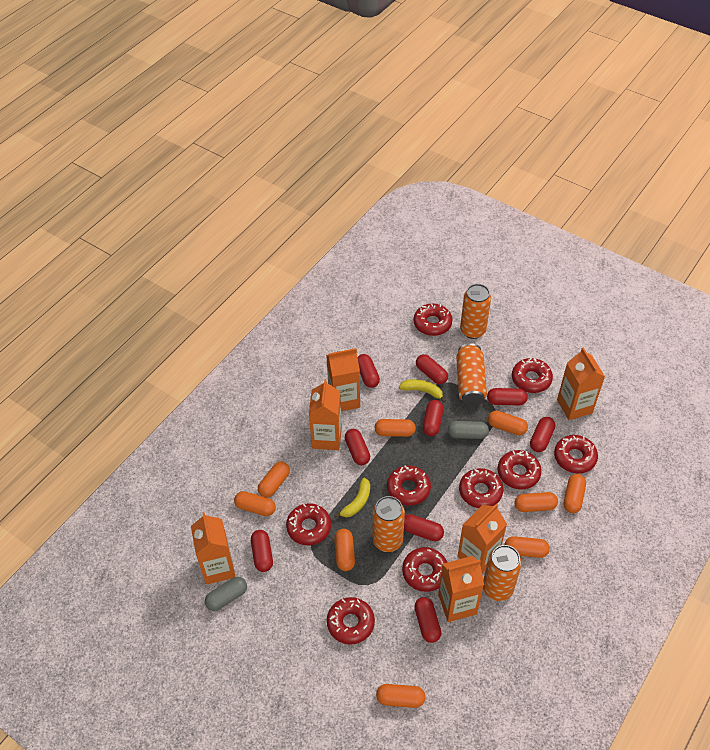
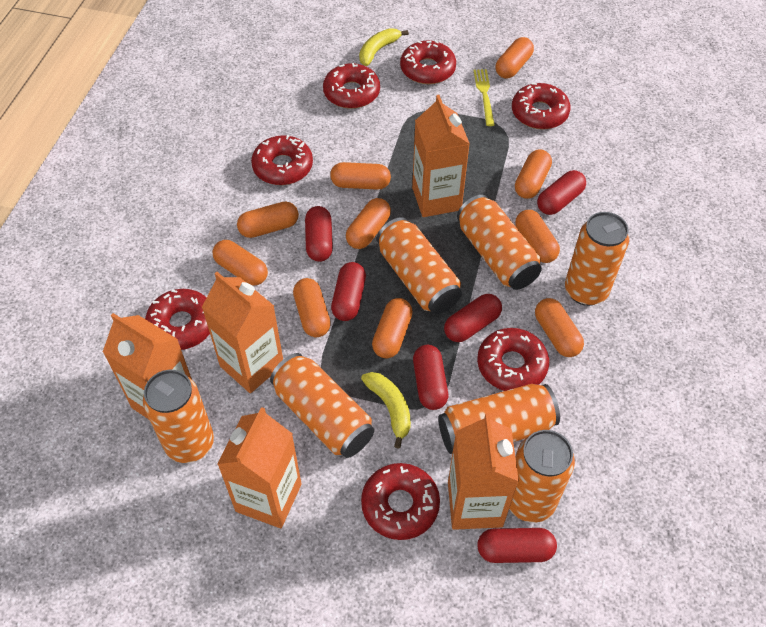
grey capsule: [205,577,247,611] [448,421,489,439] = 2 -> none = 0
orange can: [373,496,405,552] [456,343,487,406] [460,284,491,339] [483,545,522,601] = 4 -> [143,370,214,463] [270,353,374,458] [377,217,462,314] [438,384,560,454] [457,195,542,290] [509,430,575,523] [565,212,629,306] = 7
orange capsule: [234,491,276,516] [258,462,290,498] [334,529,355,571] [375,419,416,437] [376,684,426,708] [488,410,528,435] [504,536,550,558] [515,492,558,512] [564,474,586,513] = 9 -> [213,240,268,286] [237,202,299,238] [293,278,331,337] [330,162,391,190] [346,198,391,249] [372,298,413,358] [496,37,534,79] [515,149,552,199] [515,210,560,263] [535,298,584,357] = 10
orange carton: [191,512,236,585] [309,379,342,450] [326,348,360,411] [438,556,484,622] [457,504,507,574] [557,347,605,420] = 6 -> [103,313,192,419] [202,272,283,393] [217,407,301,528] [412,95,470,217] [448,413,519,530] = 5
red capsule: [251,530,273,572] [345,429,370,465] [358,354,380,388] [404,514,444,541] [414,597,441,643] [416,354,448,384] [423,400,443,436] [487,388,528,405] [530,417,555,452] = 9 -> [305,206,333,262] [331,262,366,321] [413,345,448,410] [444,294,502,342] [477,528,557,563] [537,170,586,215] = 6
red donut: [286,503,331,545] [327,597,375,645] [387,465,431,506] [402,547,447,592] [414,304,452,336] [459,468,503,508] [497,450,542,489] [512,358,553,393] [554,435,598,474] = 9 -> [145,289,210,350] [251,135,313,185] [323,63,380,109] [361,463,440,540] [400,40,456,84] [477,328,549,391] [512,83,571,129] = 7
yellow fork: none = 0 -> [473,69,495,126] = 1

